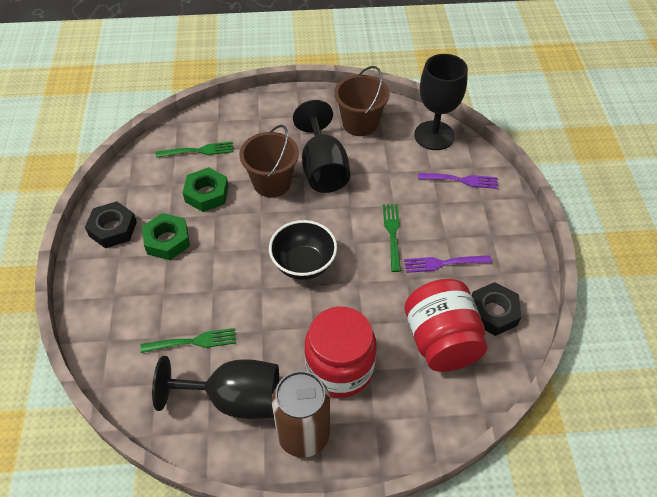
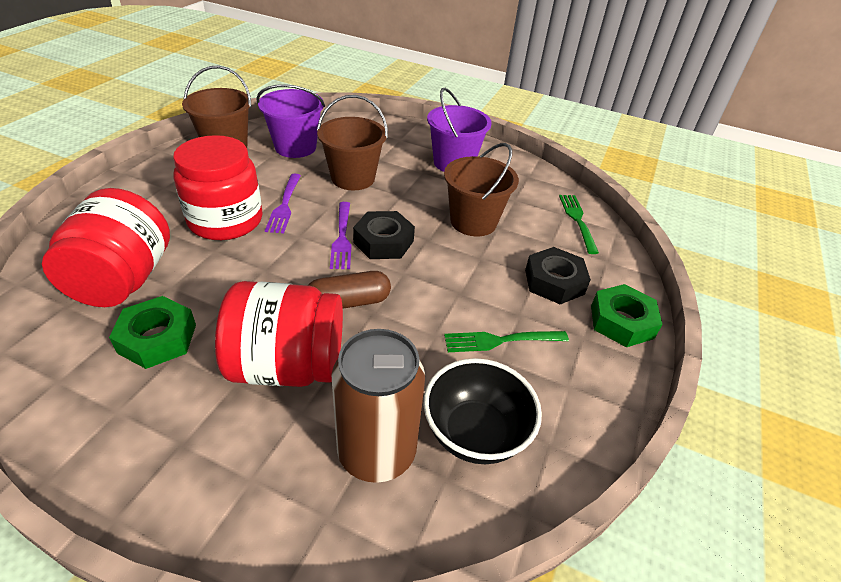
black goblet: [152,356,279,419] [293,100,350,193] [414,54,468,150] = 3 -> none = 0
brown bucket: [239,125,299,197] [334,66,389,136] = 2 -> [182,66,251,148] [317,95,388,190] [444,143,519,236] = 3
brown capsule: none = 0 -> [308,271,391,309] = 1
green fork: [140,328,236,353] [156,142,233,158] [383,204,401,272] = 3 -> [444,331,569,352] [559,195,599,254] = 2
purple bucket: none = 0 -> [256,84,325,158] [427,88,492,172] = 2
red jar: [305,307,377,398] [405,279,488,372] = 2 -> [42,188,170,307] [173,135,262,240] [215,281,343,387] = 3

